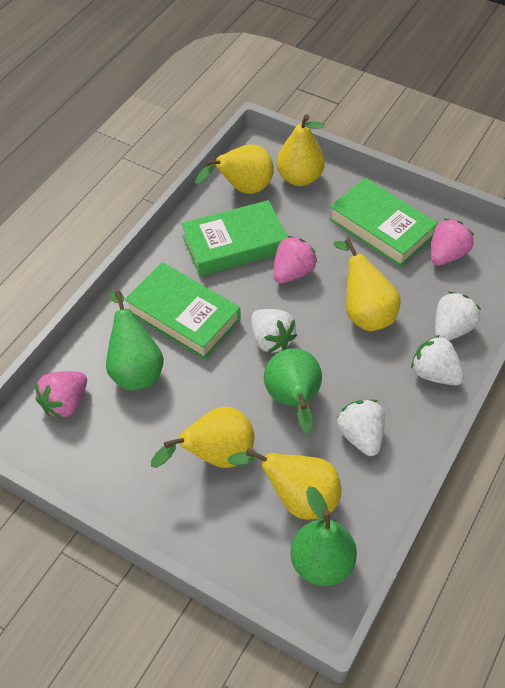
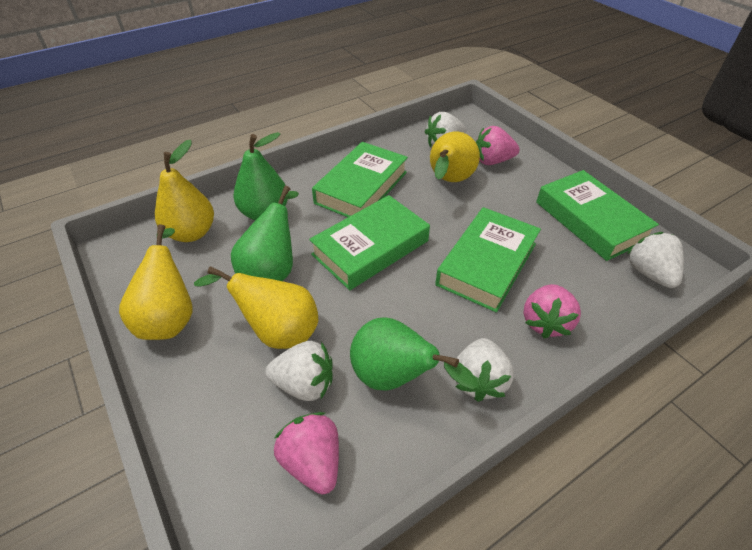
green book: [124,262,241,359] [181,200,288,276] [329,178,438,267] = 3 -> [309,195,430,290] [312,142,408,217] [435,207,541,313] [536,170,659,261] = 4
yellow pear: [151,407,255,468] [195,144,274,194] [227,449,341,520] [276,114,325,186] [333,239,400,331] = 5 -> [119,224,192,340] [155,140,214,242] [194,266,318,349] [430,132,480,182] = 4

